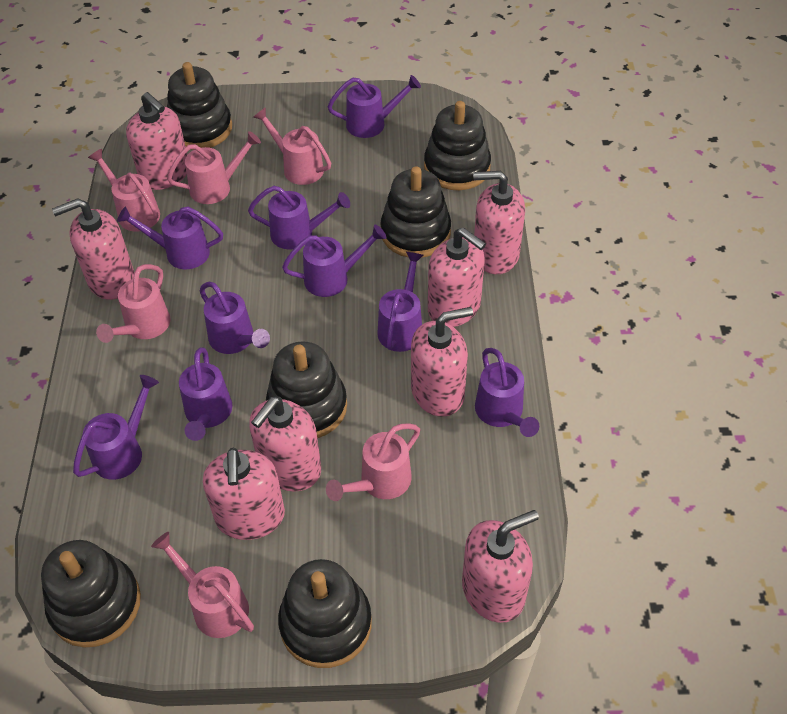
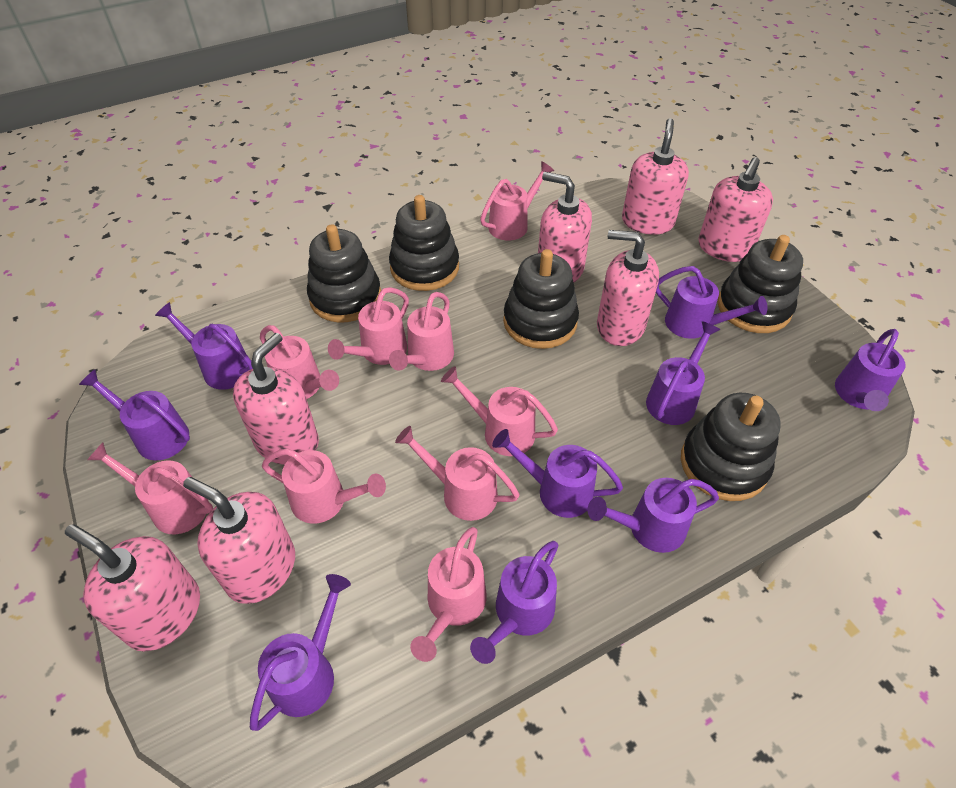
black stacking toy: [41,540,141,648] [167,62,232,150] [266,342,347,438] [278,559,372,668] [380,166,451,258] [424,101,491,190] = 6 -> [307,224,381,323] [389,195,459,291] [503,249,579,349] [681,393,781,501] [718,235,803,333] = 5
pink soap dispenser: [52,198,134,300] [126,92,187,190] [203,448,285,540] [249,396,321,492] [411,307,473,417] [428,227,486,327] [462,510,539,623] [473,171,525,274] = 8 -> [65,524,200,652] [183,477,295,604] [233,333,319,465] [538,172,592,282] [597,230,659,346] [622,118,689,235] [698,157,773,262] = 7
pink watering can: [88,149,160,232] [96,264,171,343] [151,532,254,638] [167,131,261,204] [253,107,331,185] [326,423,420,501] = 6 -> [87,442,213,534] [260,325,339,399] [262,449,386,524] [328,287,409,365] [389,292,454,371] [395,426,519,521] [410,527,487,662] [441,366,558,456] [480,161,554,241] = 9

